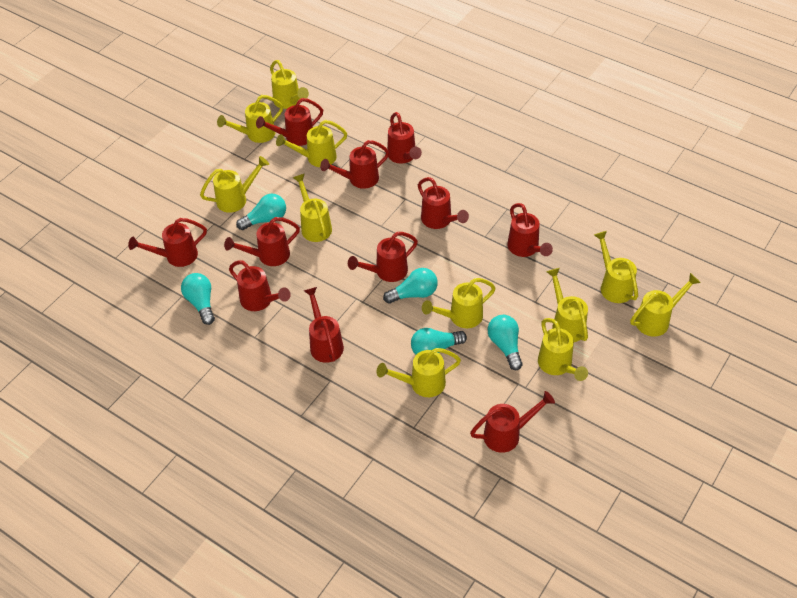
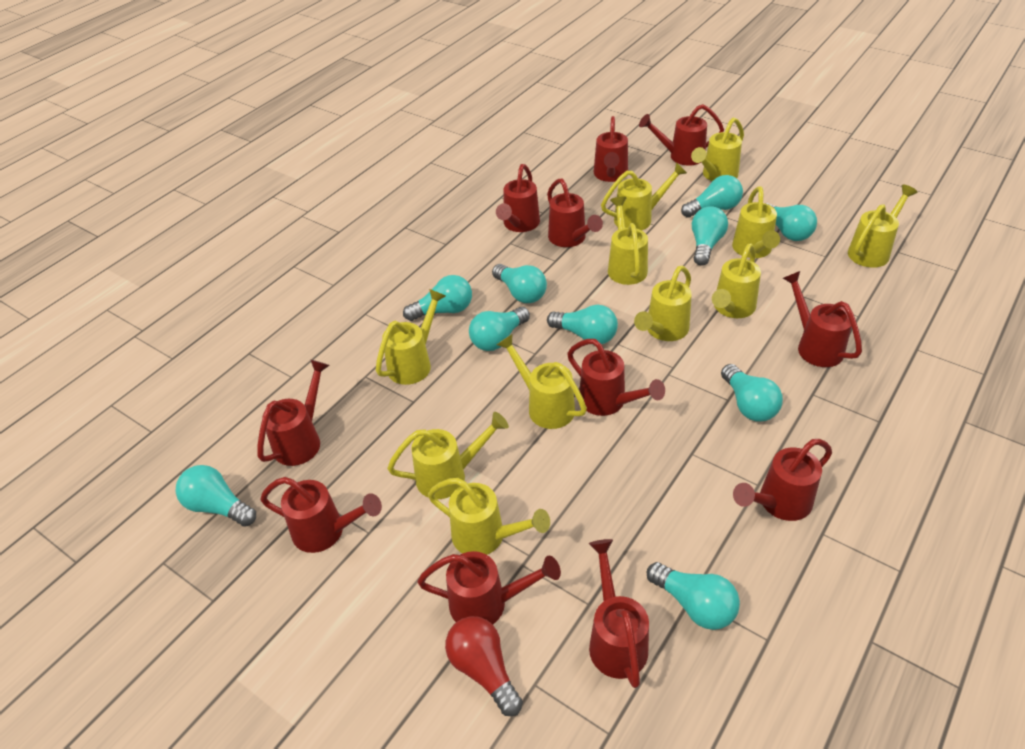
red light bulb: none = 0 -> [445,616,523,716] = 1
turquoise light bulb: [181,273,215,325] [236,194,286,230] [383,268,438,304] [411,328,467,355] [488,315,523,370] = 5 -> [175,465,256,527] [403,275,472,321] [469,307,530,351] [492,264,547,303] [547,305,618,344] [647,562,740,630] [681,175,743,218] [692,206,728,265] [721,364,783,422] [765,203,817,241] = 10

